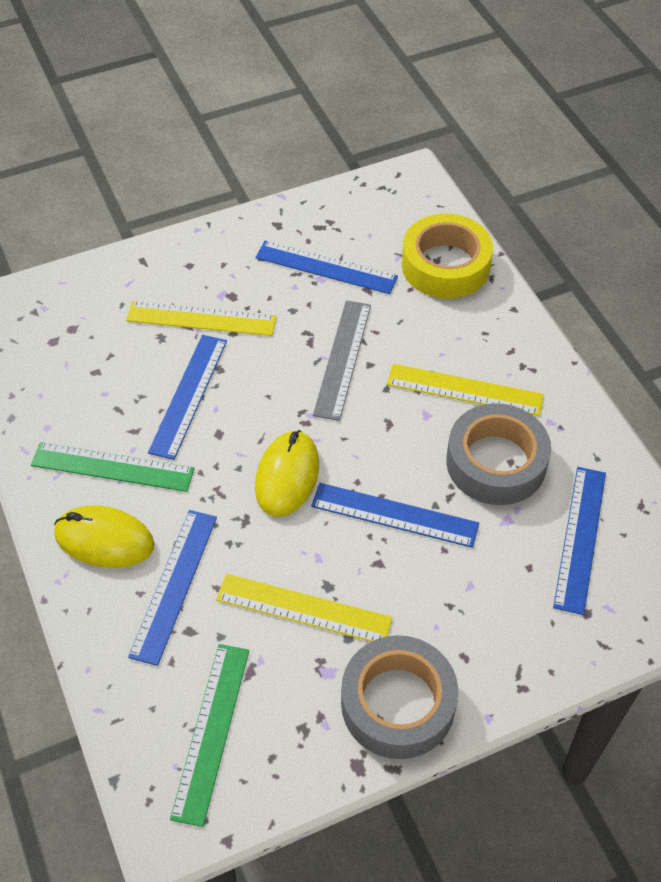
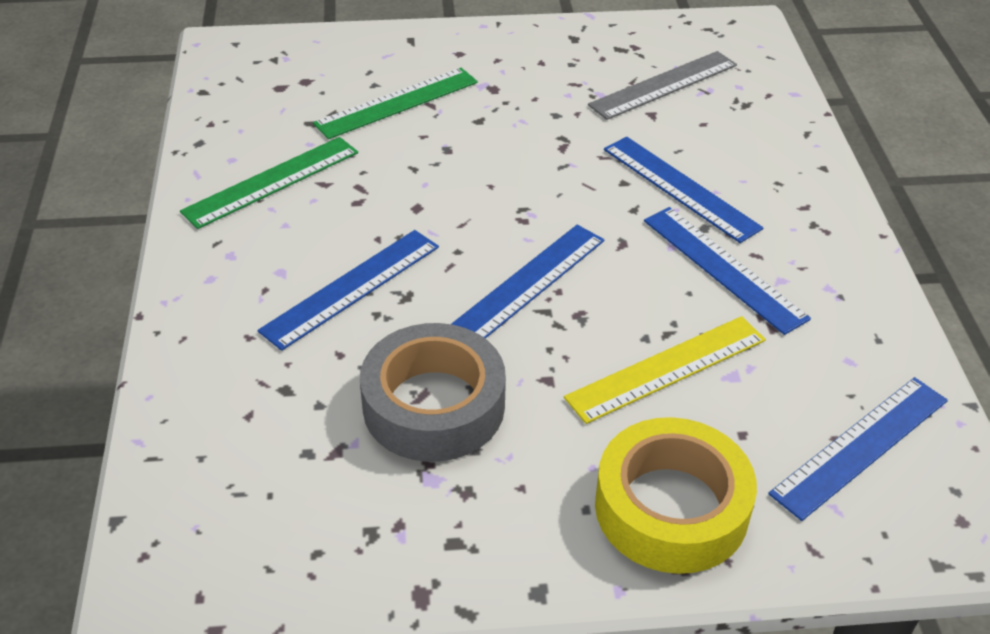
grey tape: [341,635,458,759] [446,403,551,505] = 2 -> [360,323,506,462] = 1
yellow mouse: [54,505,155,568] [255,430,319,517] = 2 -> none = 0
yellow ruler: [126,301,276,336] [216,574,393,642] [387,364,544,416] = 3 -> [564,316,766,424] = 1

